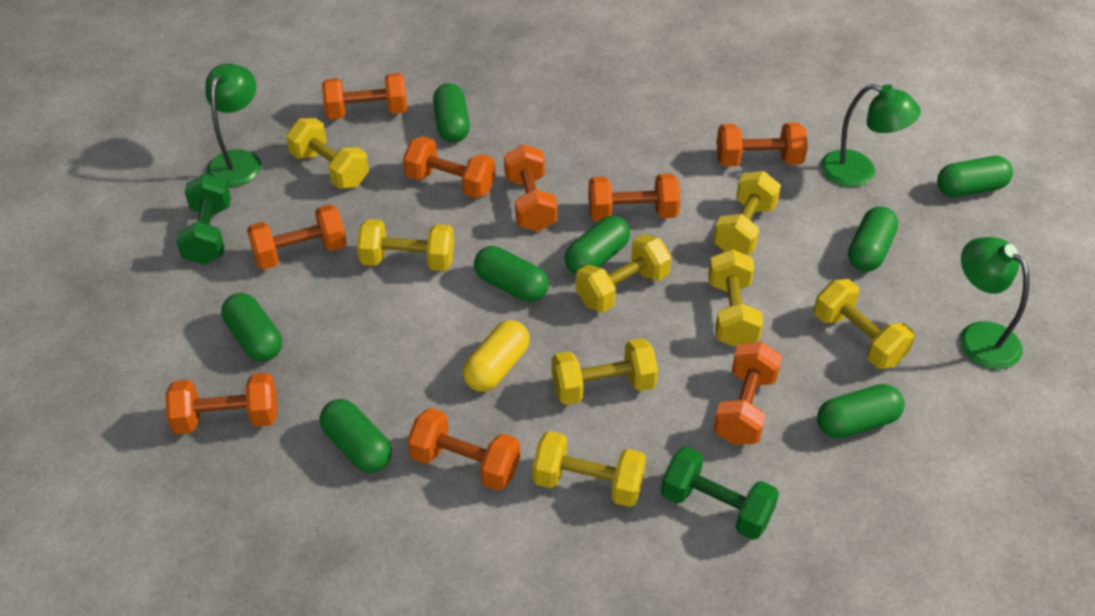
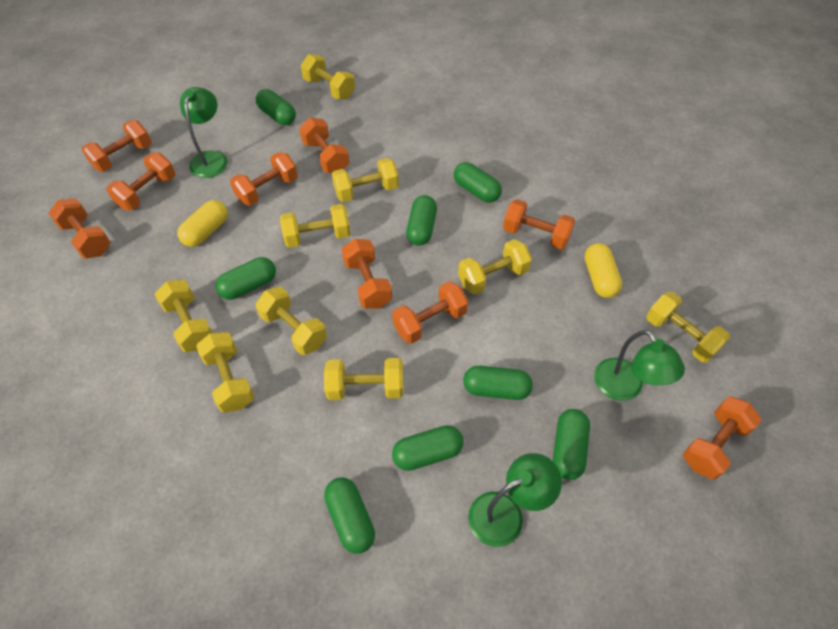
green dumbbell: [176,174,231,265] [661,446,779,540] = 2 -> none = 0
yellow capsule: [463,320,530,392] = 1 -> [177,200,228,247] [585,243,622,298] = 2
yellow dumbbell: [286,118,369,189] [357,219,454,271] [532,431,646,507] [551,338,658,405] [576,234,671,313] [708,249,763,347] [713,171,781,255] [814,279,915,369] = 8 -> [155,280,213,352] [196,332,255,412] [255,287,327,355] [280,204,351,248] [301,54,355,99] [324,358,403,400] [332,158,399,202] [458,239,532,295] [646,292,730,363] = 9

